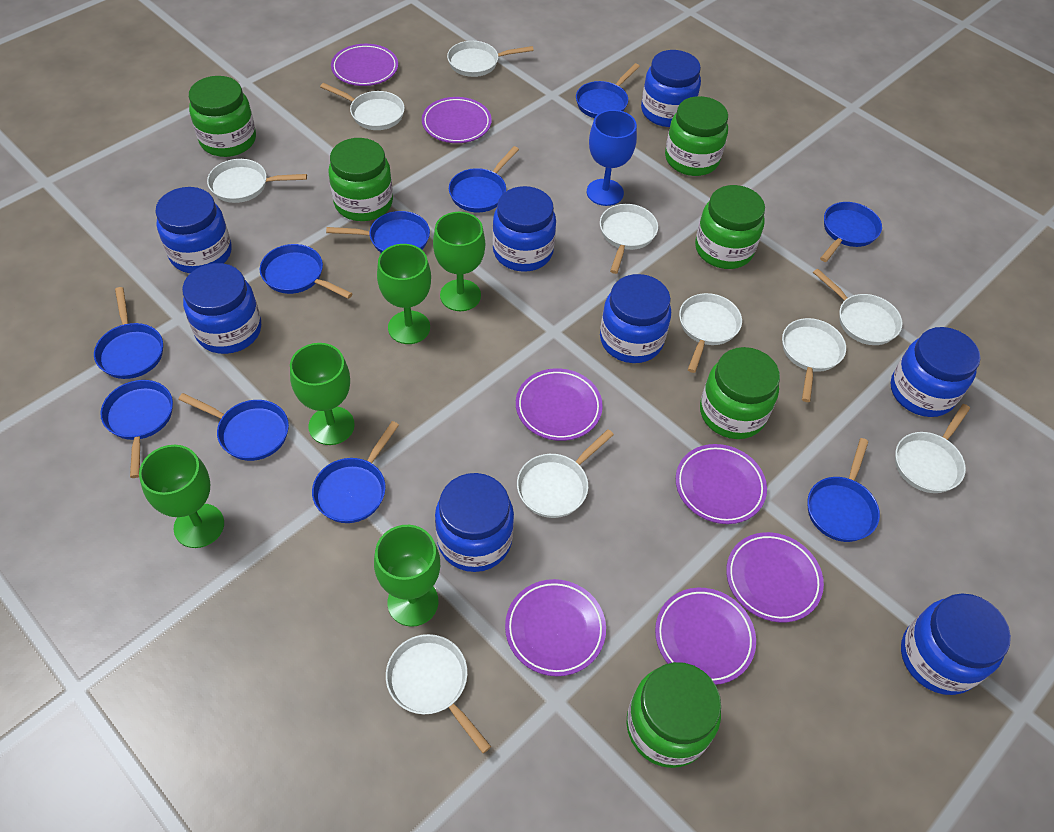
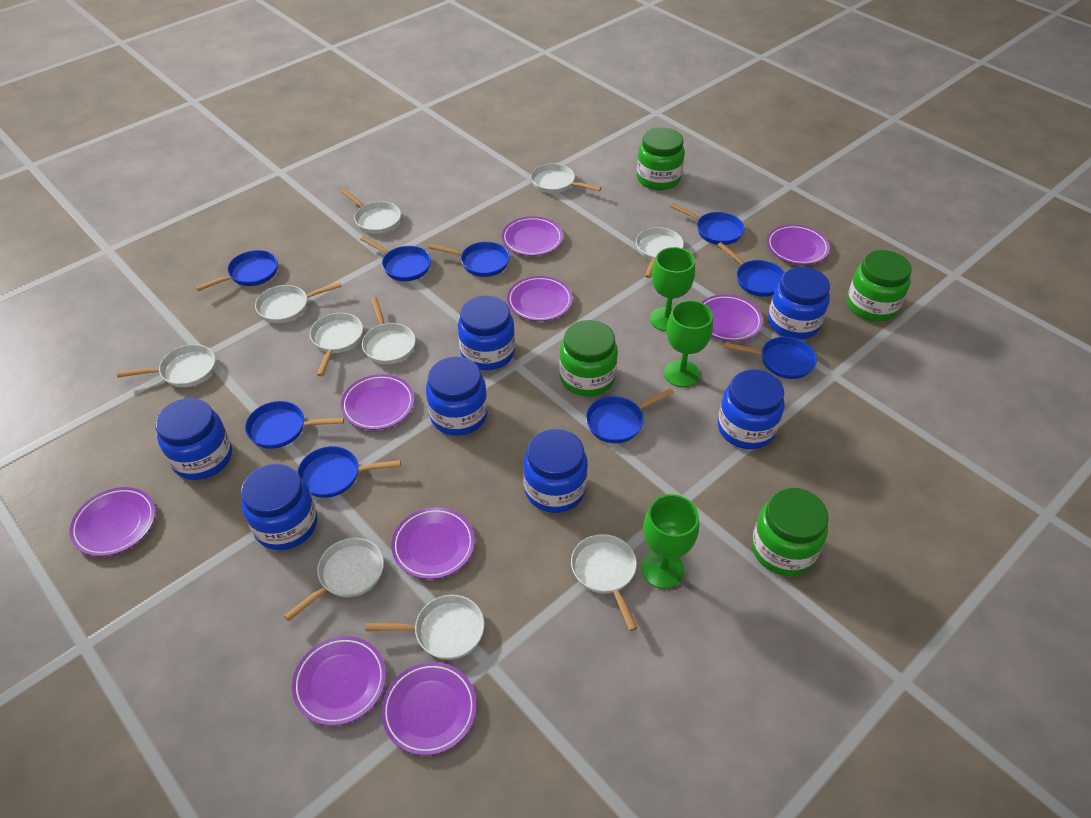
blue goblet: [587,110,637,206] = 1 -> none = 0
blue jar: [155,187,232,273] [182,263,261,354] [435,473,514,572] [492,186,556,272] [600,274,671,363] [641,50,701,127] [891,327,981,417] [901,593,1011,695] = 8 -> [155,398,232,480] [241,464,317,550] [426,357,488,436] [458,296,515,370] [523,429,588,513] [718,369,785,449] [768,267,830,339] = 7
blue pan: [94,287,163,379] [100,380,173,478] [178,393,289,461] [260,244,353,299] [312,421,399,523] [326,211,430,253] [449,146,519,212] [576,63,640,118] [808,438,880,542] [820,202,882,262] = 10 -> [195,250,278,291] [245,401,344,449] [297,446,401,498] [360,236,431,281] [428,242,510,277] [586,388,674,443] [670,203,744,245] [717,242,785,297] [724,337,817,379] = 9
green goblet: [139,445,224,548] [290,343,355,445] [374,525,440,627] [377,244,431,344] [433,212,485,311] = 5 -> [641,494,699,589] [650,247,695,332] [664,300,713,387] = 3
green jar: [189,76,256,157] [328,138,393,221] [626,662,721,768] [665,96,728,176] [695,185,765,269] [700,347,780,439] = 6 -> [559,320,618,396] [637,127,685,190] [752,488,829,576] [847,250,912,322] = 4
purple plate: [331,44,398,86] [422,97,492,143] [505,579,606,676] [516,368,603,441] [655,588,756,685] [676,444,767,524] [726,532,824,623] = 7 -> [70,487,155,556] [292,636,386,726] [341,374,414,430] [381,662,476,755] [391,507,475,579] [502,216,563,256] [507,276,573,321] [701,294,763,342] [767,225,830,265] = 9

